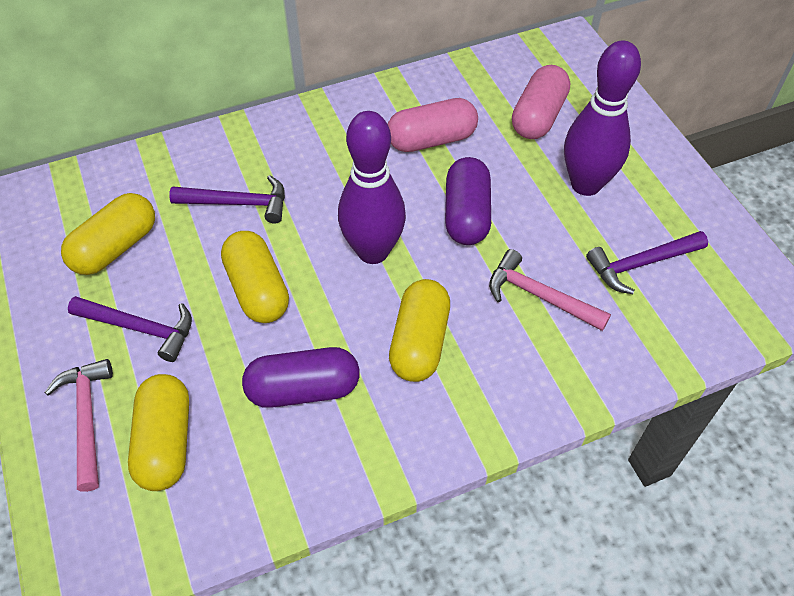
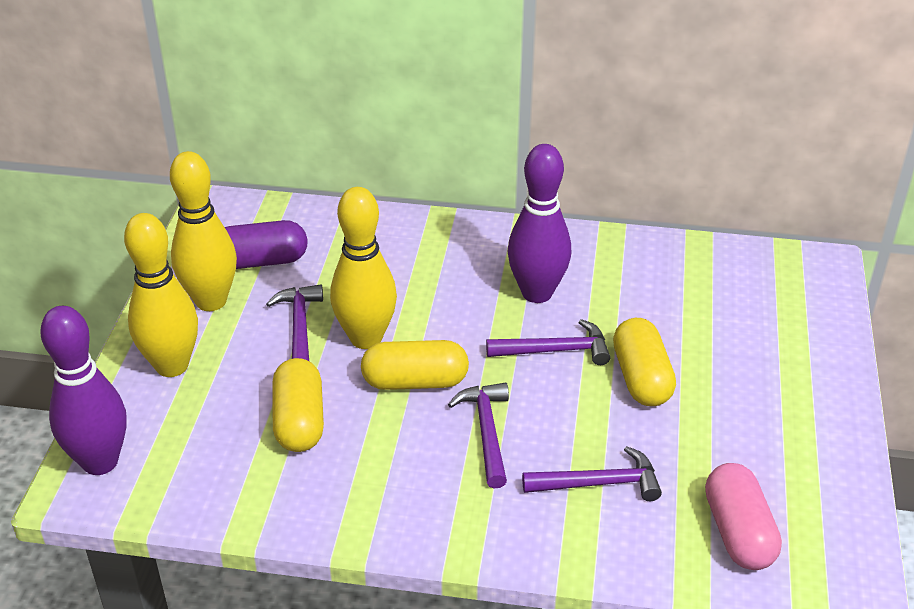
pink capsule: [388,98,478,152] [512,65,570,139] = 2 -> [705,463,782,570] = 1
pink hammer: [44,359,113,492] [489,249,611,331] = 2 -> none = 0
purple capsule: [242,347,360,408] [445,157,491,245] = 2 -> [225,220,308,269] = 1
purple hammer: [68,296,192,362] [169,175,285,224] [586,231,708,294] = 3 -> [266,285,323,361] [448,383,509,488] [486,319,610,365] [522,446,662,501] = 4
yellow bowling pin: none = 0 -> [124,213,198,377] [170,151,237,311] [330,187,397,349] = 3
yellow capsule: [61,193,155,275] [128,374,189,491] [221,231,289,323] [389,279,450,382] = 4 -> [272,358,324,452] [361,340,469,390] [613,318,676,406] = 3

